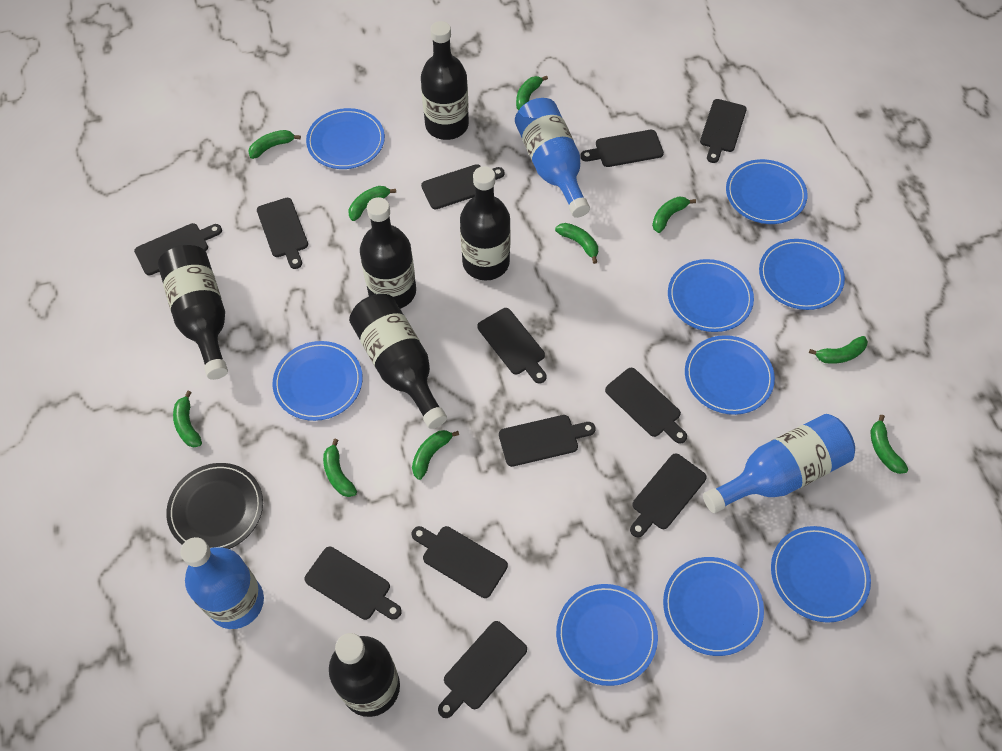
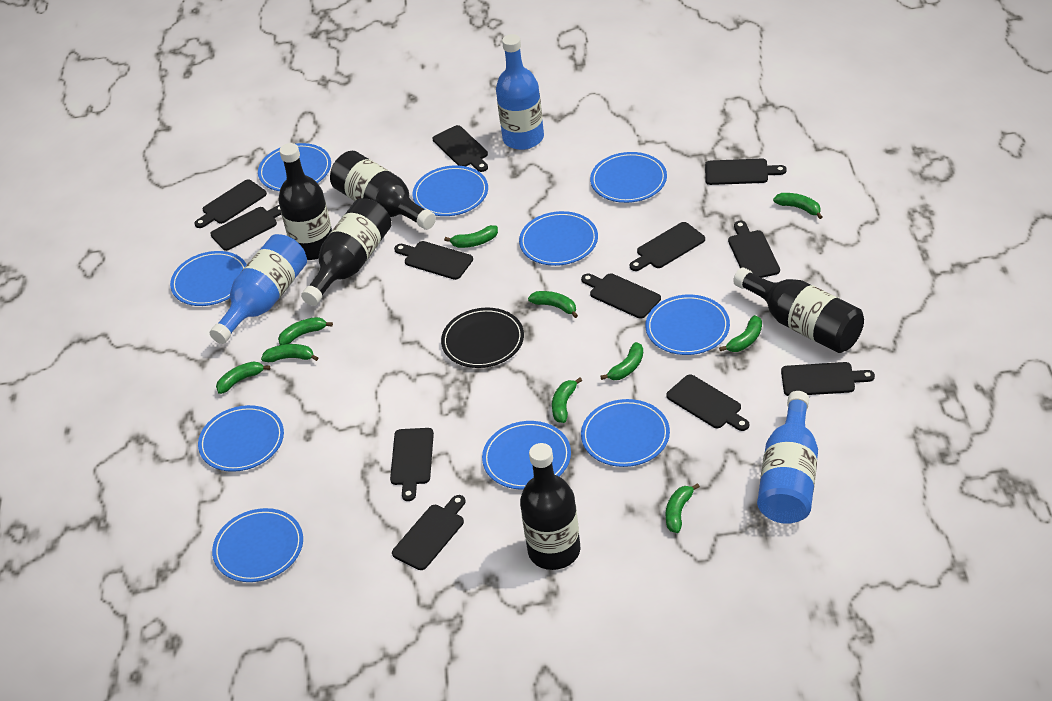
black bottle: [158,245,228,380] [329,633,400,717] [349,294,447,429] [360,197,416,309] [421,21,469,140] [460,166,511,281] = 6 -> [278,143,332,260] [301,198,391,306] [330,151,436,230] [520,443,581,570] [733,267,864,353] = 5
blue plate: [273,341,363,421] [306,108,385,169] [556,584,658,686] [663,557,764,656] [668,259,754,332] [685,335,775,415] [726,159,807,224] [759,239,845,310] [771,526,871,623] = 9 -> [170,251,247,306] [198,405,284,472] [212,508,303,582] [258,143,331,191] [413,166,488,216] [482,421,571,490] [519,211,598,266] [581,399,670,467] [590,152,667,203] [645,294,730,355] = 10

